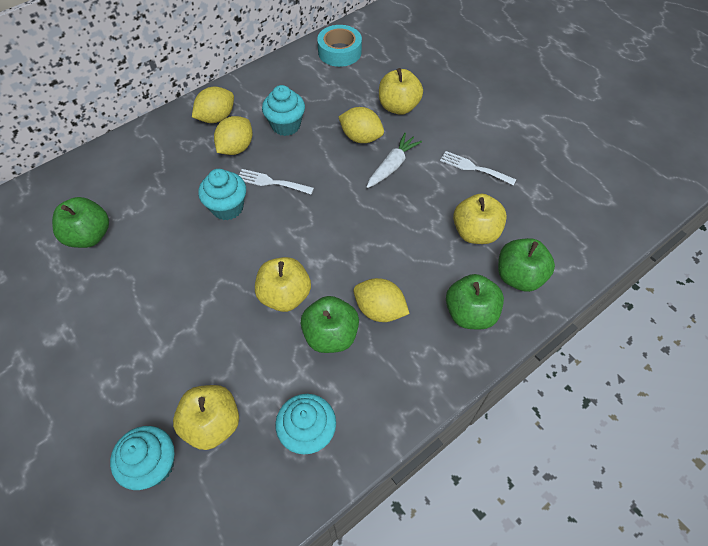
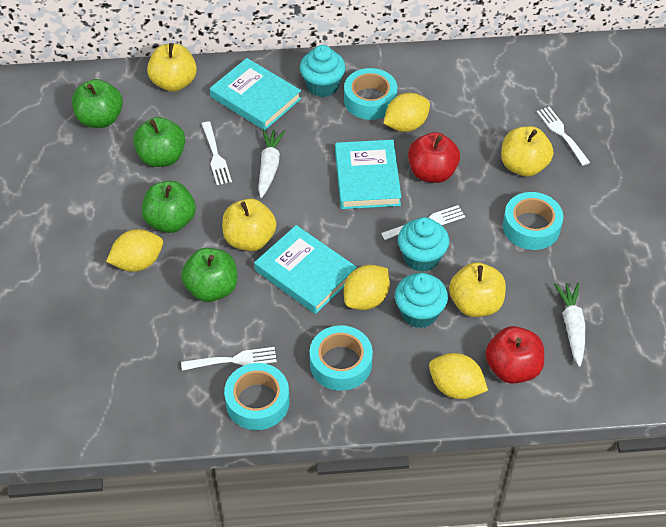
red apple: none = 0 -> [408,132,460,183] [485,326,544,384] = 2
turquoise book: none = 0 -> [210,58,301,130] [254,225,357,314] [335,140,402,209] = 3
turquoise cupcake: [110,426,174,490] [198,169,246,220] [262,85,305,136] [275,394,336,454] = 4 -> [300,45,346,97] [395,273,448,328] [398,217,449,272] = 3
turquoise tape: [317,25,362,67] = 1 -> [224,363,289,430] [310,325,373,391] [344,68,397,120] [503,192,563,250] = 4
white carrot: [367,133,422,188] = 1 -> [258,129,285,198] [554,283,585,367] = 2
white fork: [239,169,314,194] [440,151,516,186] = 2 -> [181,347,277,371] [202,121,232,185] [381,205,465,240] [537,107,590,165] = 4

